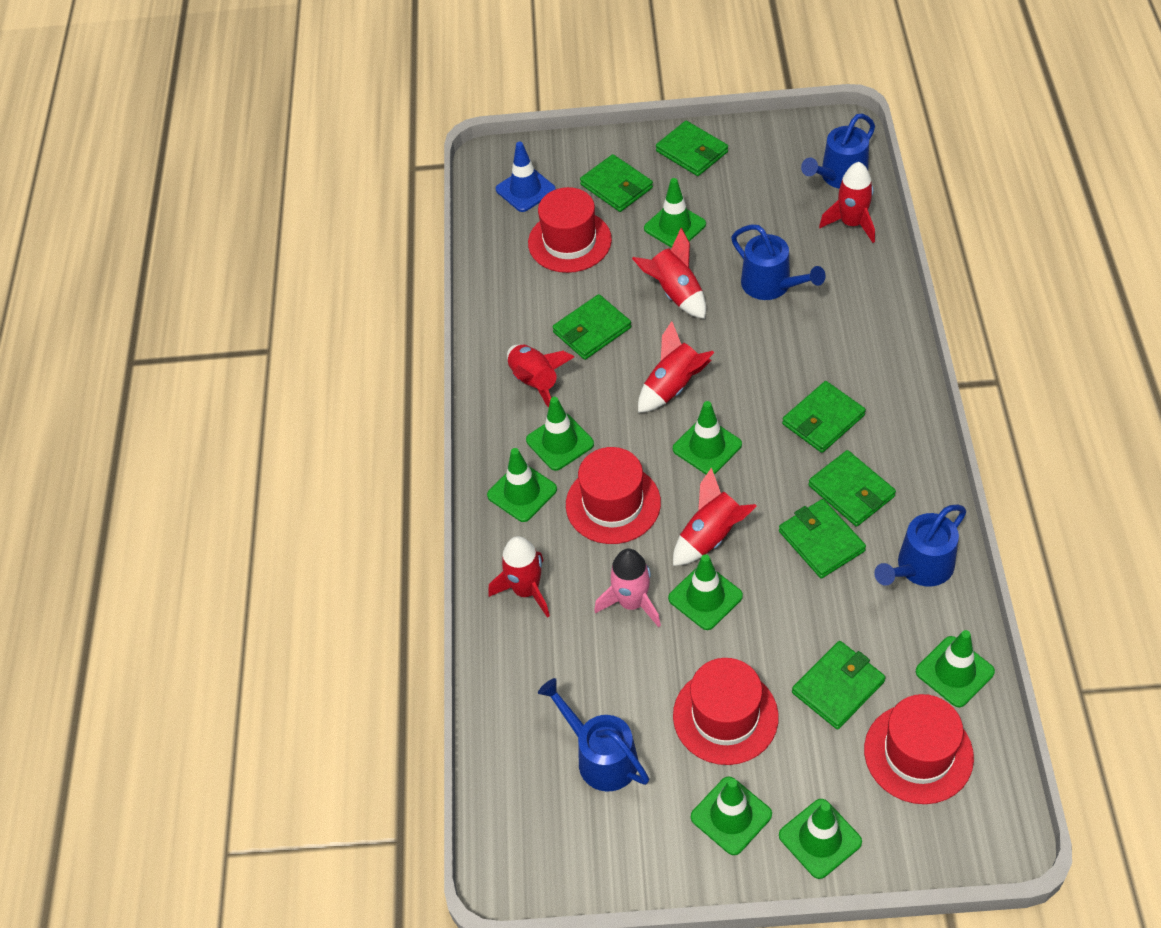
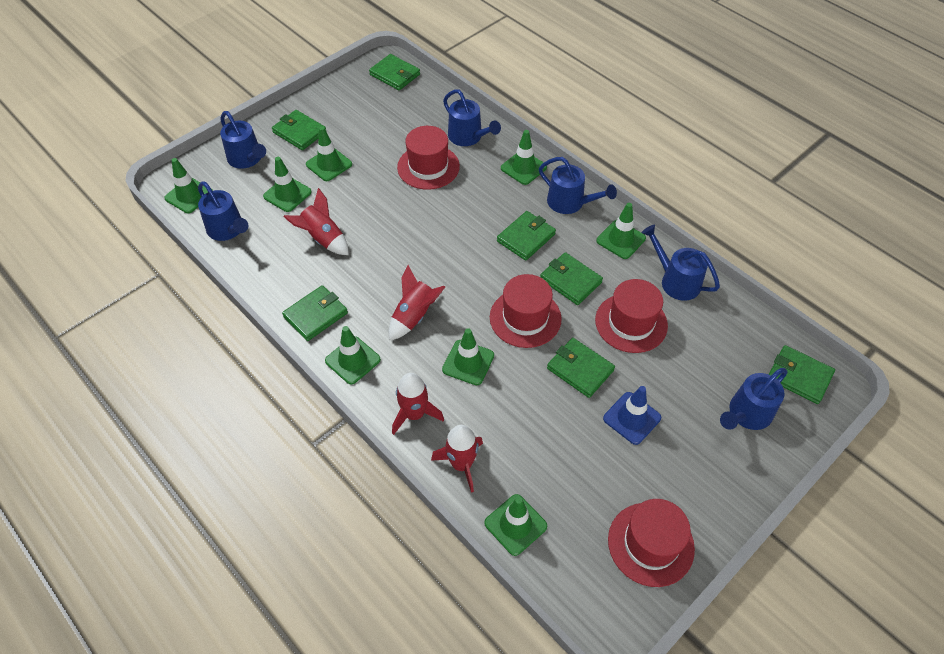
blue watering can: [538,678,649,792] [731,224,825,300] [801,114,875,189] [874,505,966,586] = 4 -> [198,181,248,241] [220,111,266,169] [443,89,501,146] [539,157,617,214] [642,225,720,301] [720,368,788,430] = 6
pink rocket: [594,549,661,627] = 1 -> none = 0
red rocket: [488,536,550,618] [507,344,574,407] [632,228,706,319] [638,321,715,413] [673,467,757,566] [819,162,875,243] = 6 -> [283,188,348,255] [389,265,445,341] [392,373,444,435] [431,425,483,493] = 4

